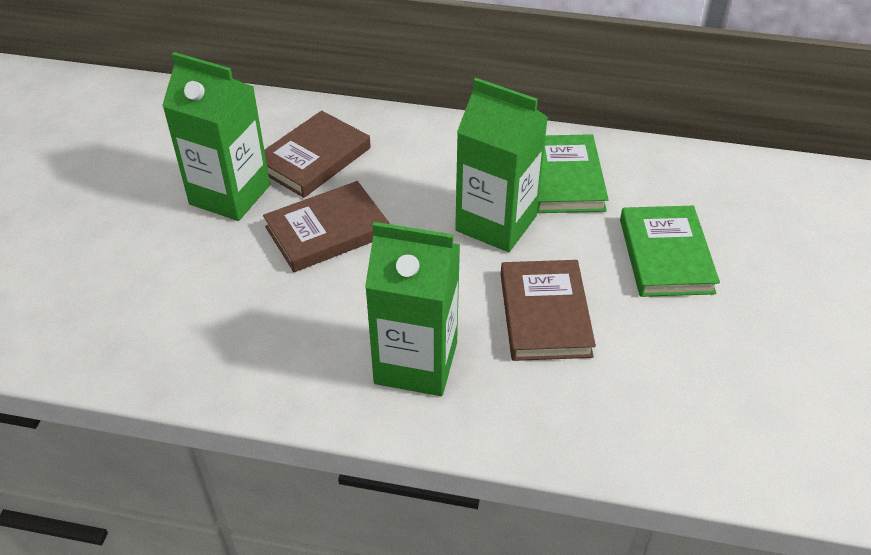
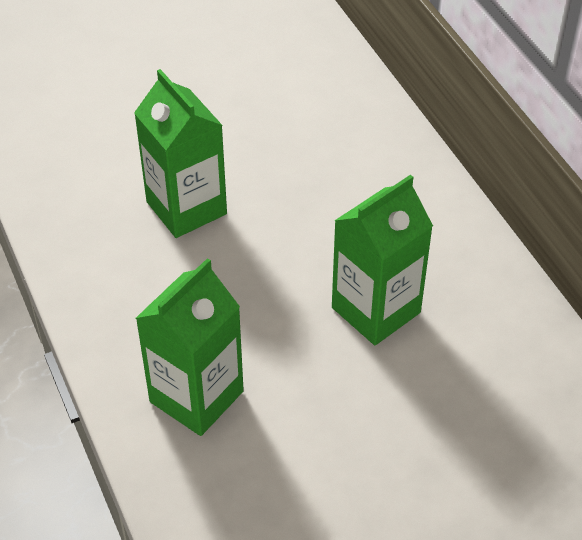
brown book: [263,181,390,272] [264,111,371,198] [501,260,596,361] = 3 -> none = 0
green book: [537,134,609,213] [620,206,720,297] = 2 -> none = 0

